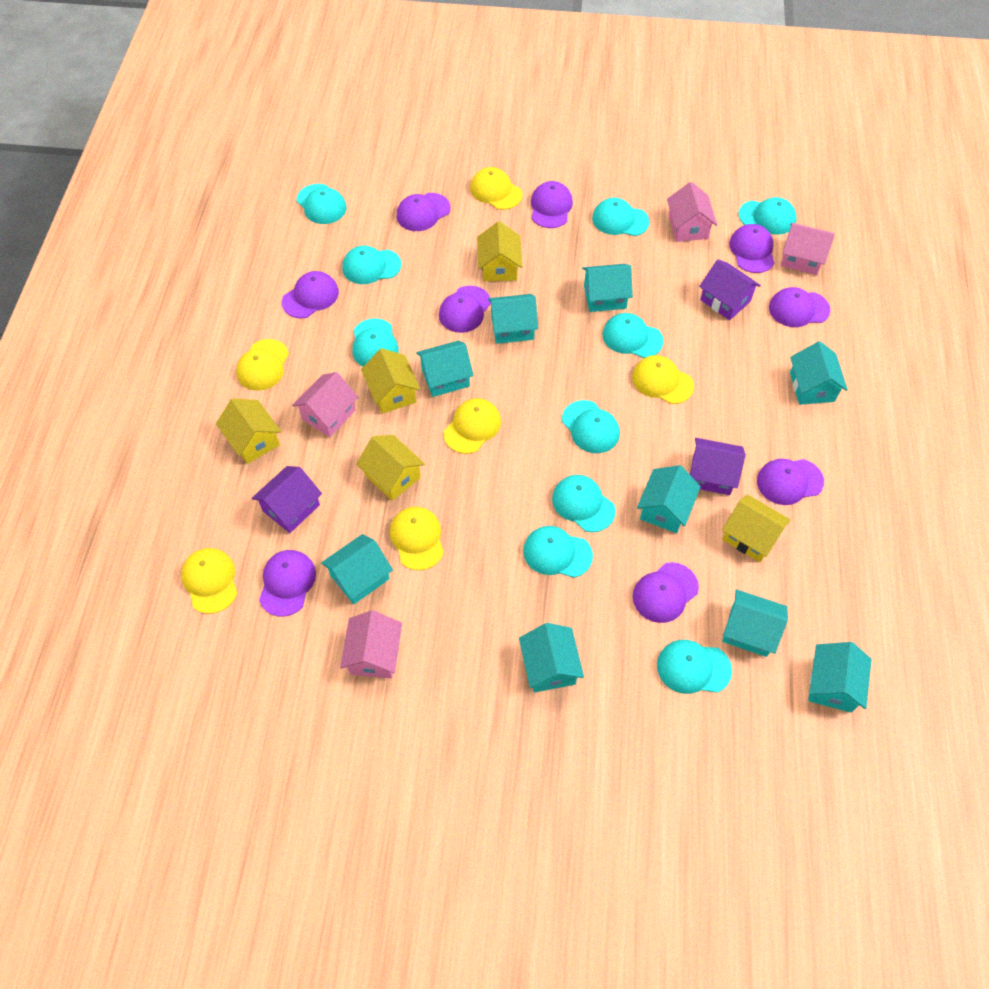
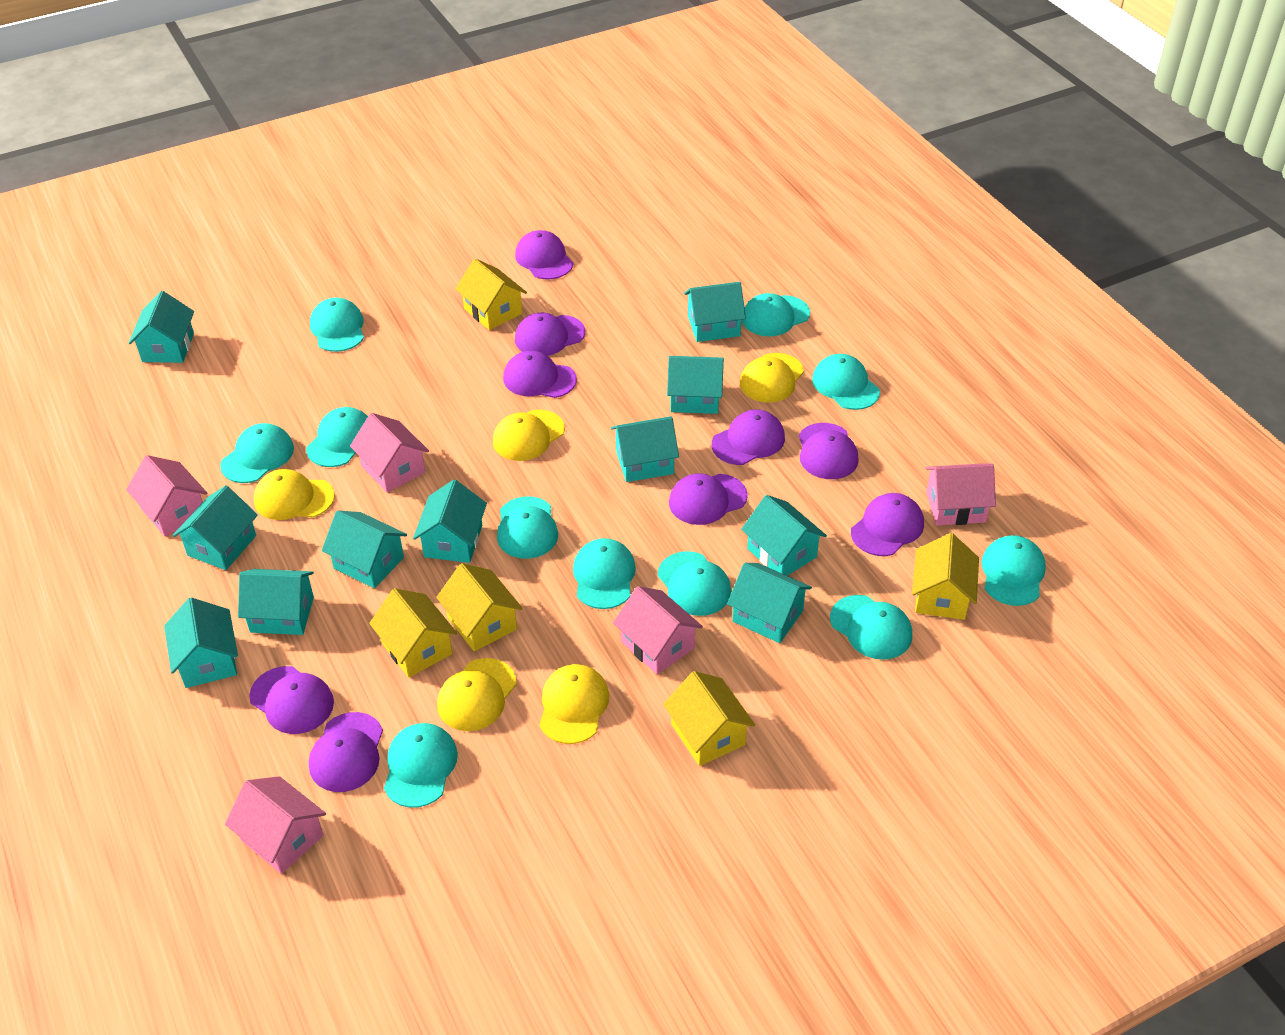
pink house: [292,372,359,437] [340,610,402,678] [667,182,717,242] [781,223,835,275] = 4 -> [126,455,207,537] [225,776,326,874] [350,413,429,493] [613,586,703,674] [925,463,996,525] = 5
purple house: [252,466,322,533] [690,438,746,495] [699,259,761,320] = 3 -> none = 0
turquoise cap: [297,184,347,224] [343,246,401,284] [352,318,399,367] [523,526,593,578] [552,475,616,532] [562,400,620,453] [592,198,650,236] [603,313,664,358] [657,640,732,694] [739,197,797,235] = 10 -> [220,423,294,483] [306,407,368,467] [310,298,364,352] [384,723,458,808] [497,496,558,559] [573,538,636,609] [658,551,731,616] [742,293,810,336] [812,354,880,410] [830,595,912,660] [981,535,1046,606] = 11
turquoise house: [321,534,393,604] [416,340,474,397] [488,294,538,344] [519,623,584,692] [582,264,633,312] [637,465,701,533] [722,589,788,657] [790,341,848,405] [808,642,872,713] = 9 -> [129,291,194,363] [164,597,238,688] [173,485,258,570] [238,569,314,635] [322,510,407,588] [413,480,487,563] [611,416,679,482] [667,356,724,414] [684,282,746,342] [727,563,812,643] [741,495,827,576] = 11
yellow cap: [181,548,237,614] [236,339,289,391] [390,507,444,570] [444,398,501,454] [470,167,522,210] [632,355,694,404] = 6 -> [254,469,335,520] [437,658,517,731] [493,410,565,461] [539,664,609,744] [740,353,804,403] = 5

